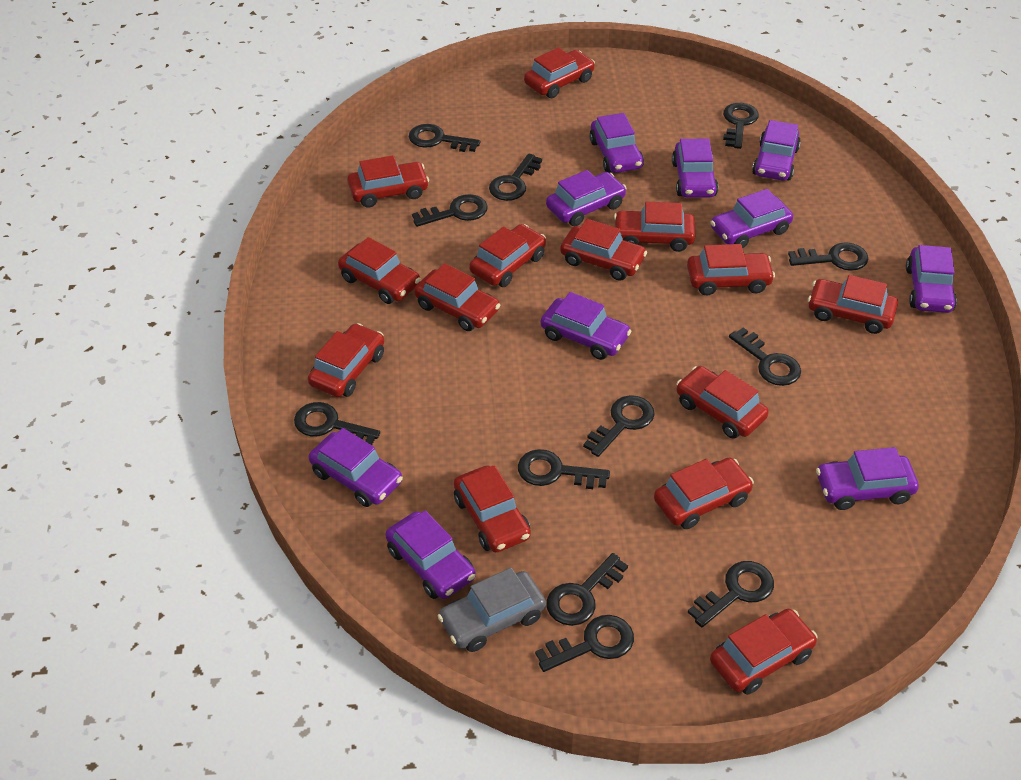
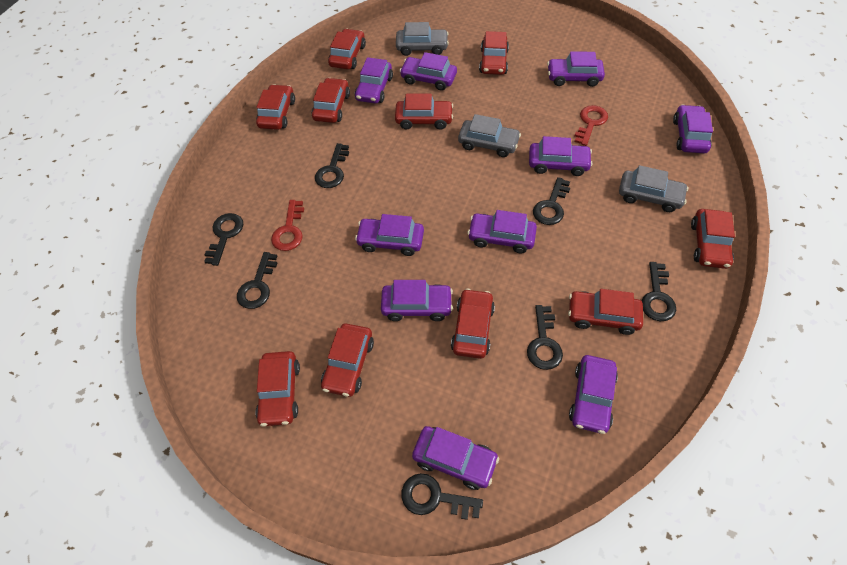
black key: [294,402,380,445] [409,124,481,152] [412,194,488,227] [489,153,542,201] [518,449,610,489] [535,615,634,672] [546,553,628,626] [583,395,655,457] [688,561,774,628] [723,103,759,149] [729,327,801,386] [788,242,868,271] = 12 -> [204,213,243,266] [237,252,277,309] [315,143,349,188] [401,473,483,520] [527,305,563,370] [533,177,570,225] [642,262,676,321] = 7
grey car: [438,568,546,652] = 1 -> [396,22,449,56] [458,114,521,157] [619,165,688,212] = 3
red car: [308,323,384,397] [338,237,421,304] [347,155,429,208] [414,263,500,331] [454,465,531,552] [469,224,546,287] [524,47,595,98] [560,219,647,281] [614,202,695,252] [654,457,754,529] [676,366,769,439] [687,244,775,295] [710,609,818,695] [808,275,898,334] = 14 -> [255,351,300,426] [256,84,295,130] [311,78,350,123] [321,324,374,397] [328,29,366,69] [395,94,453,130] [451,289,495,359] [479,31,509,75] [568,289,643,335] [691,209,735,269] = 10
red key: none = 0 -> [271,200,304,251] [575,105,608,146] = 2

